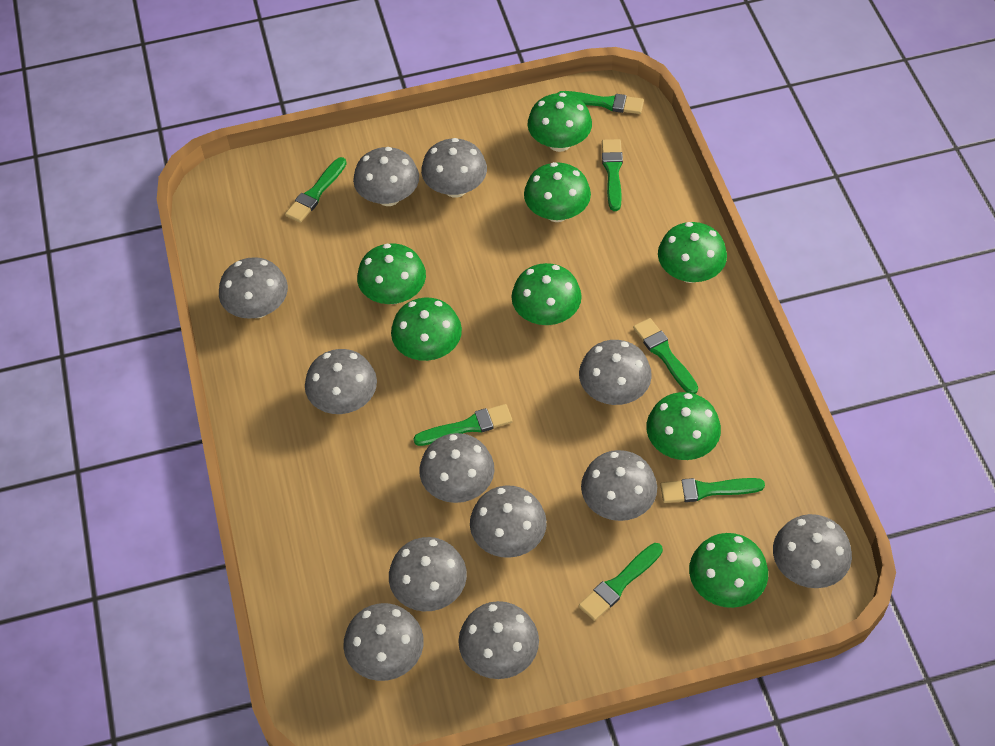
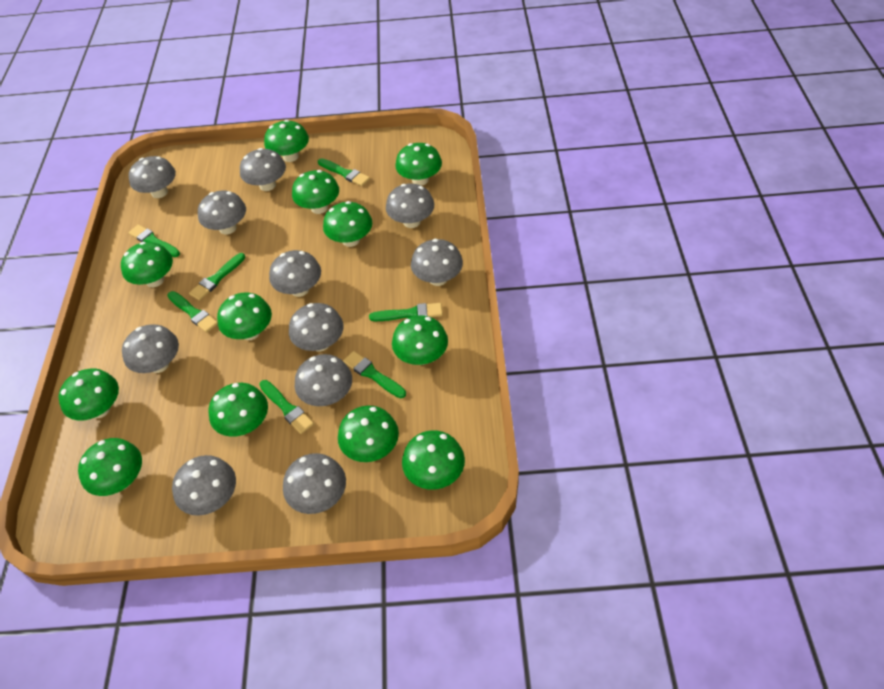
green mushroom: [357,243,426,304] [391,298,462,361] [511,263,582,325] [524,162,591,222] [527,93,592,152] [646,392,721,460] [658,222,727,283] [689,533,768,608] = 8 -> [59,369,119,420] [78,438,142,496] [121,242,173,287] [208,383,268,437] [217,293,272,340] [264,120,309,162] [292,170,339,214] [323,201,372,247] [338,406,399,462] [392,315,448,365] [395,143,442,186] [402,430,465,490] = 12
grey mushroom: [219,257,288,319] [305,349,377,414] [343,603,424,681] [353,147,419,206] [389,537,467,611] [419,433,495,503] [421,138,487,198] [458,601,539,679] [470,486,547,558] [579,340,652,405] [581,450,657,521] [773,514,852,588] = 12 -> [122,324,179,373] [129,156,176,198] [172,455,236,516] [198,191,246,234] [240,148,286,191] [269,250,321,297] [283,453,346,514] [289,303,344,352] [295,354,352,406] [386,184,434,228] [411,239,463,286] = 11

